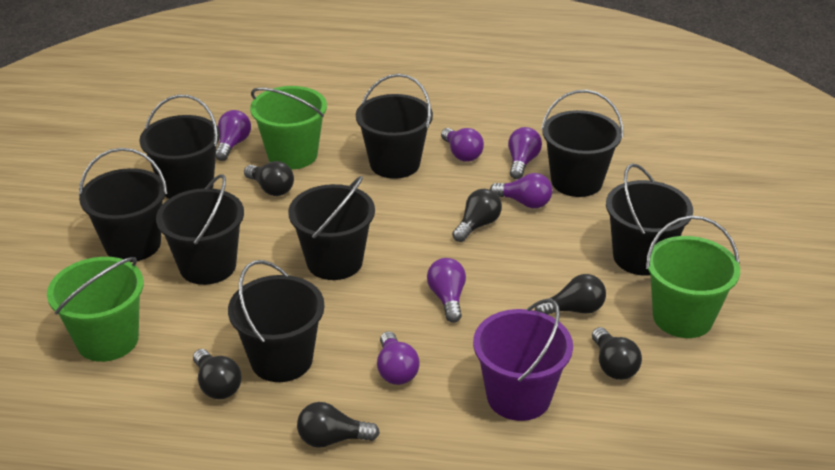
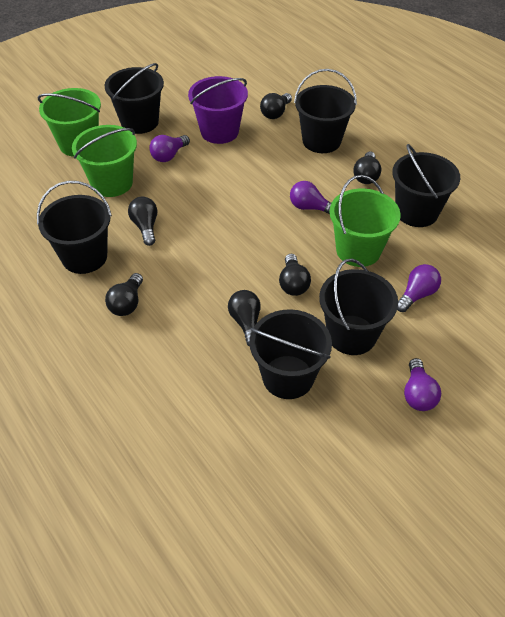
black bucket: [79,148,168,262] [140,94,220,199] [156,174,244,285] [228,260,325,382] [288,176,375,280] [356,74,433,179] [541,90,623,197] [606,164,693,276] = 8 -> [37,181,112,274] [104,63,164,134] [250,309,332,399] [294,69,357,153] [319,258,398,355] [392,144,460,227] = 6
purple light bulb: [216,110,251,161] [377,331,420,385] [427,258,466,323] [441,128,484,162] [490,173,552,208] [508,127,542,179] = 6 -> [149,135,190,162] [290,181,331,215] [397,264,441,312] [404,358,441,411] = 4

